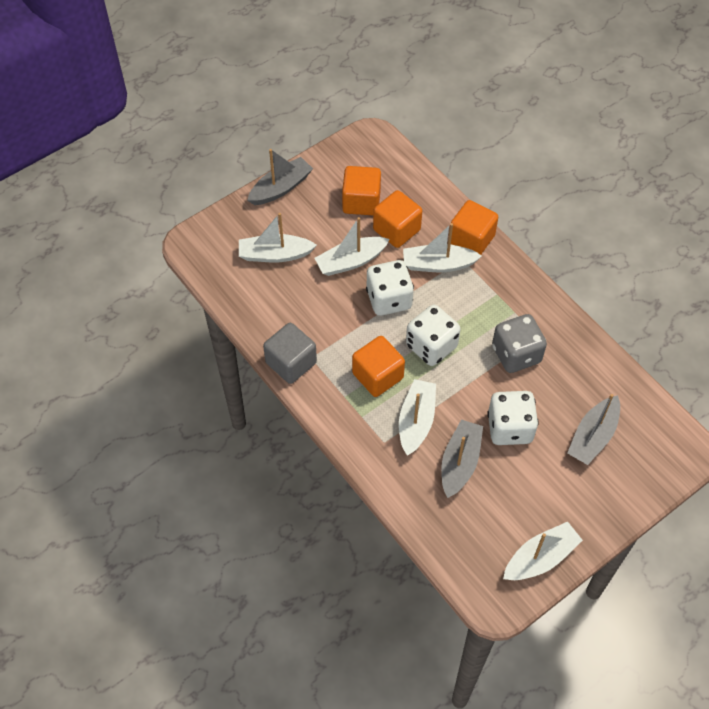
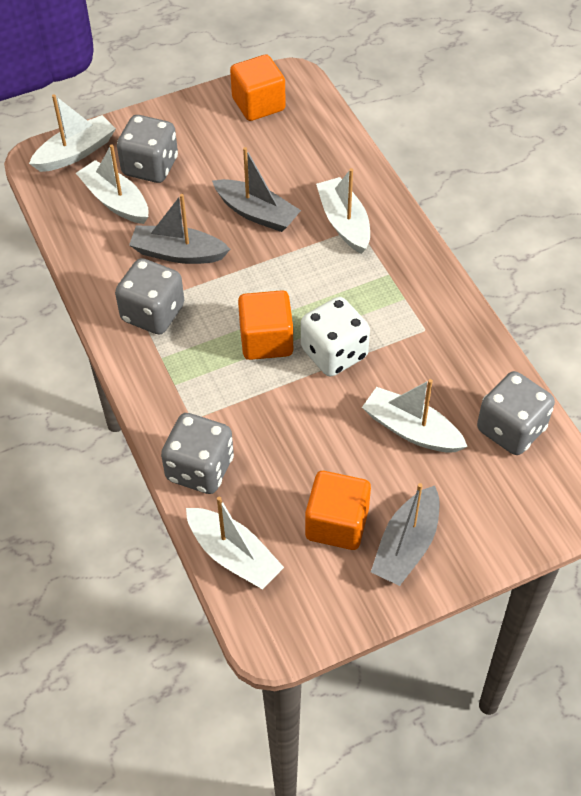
grey cube: [263,323,317,384] = 1 -> none = 0
grey dice: [492,314,547,373] = 1 -> [115,258,184,335] [117,115,178,183] [161,413,234,494] [477,371,555,455] = 4
orange cube: [342,166,381,215] [352,336,405,397] [373,190,422,248] [451,200,498,255] = 4 -> [230,55,286,121] [238,290,293,360] [305,471,371,550] = 3
white dice: [366,260,414,316] [406,305,461,366] [487,391,539,445] = 3 -> [301,297,370,377] = 1

